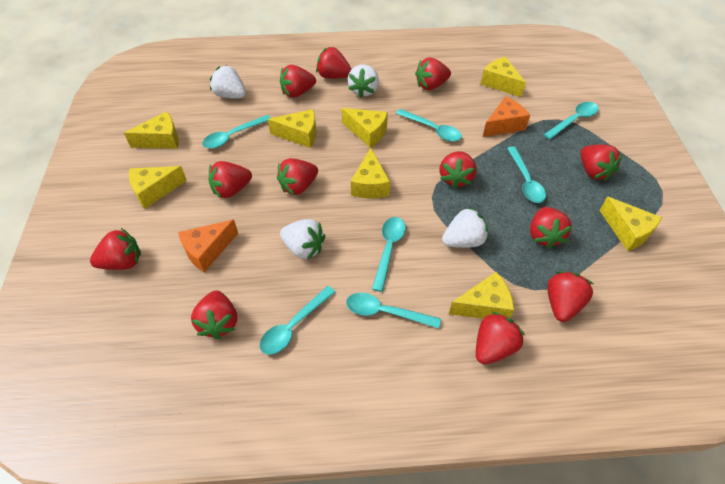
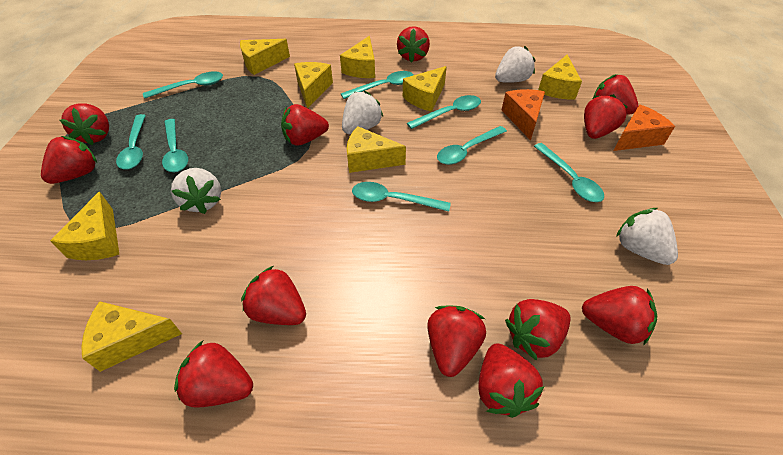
turquoise spoon: [202,115,270,149] [260,286,335,355] [346,292,441,329] [372,217,406,292] [396,109,462,142] [507,146,546,203] [544,102,599,140] = 7 -> [116,114,146,169] [143,71,223,99] [162,119,188,172] [341,71,413,99] [352,182,451,212] [407,95,481,129] [437,126,507,165] [534,143,604,202] = 8

